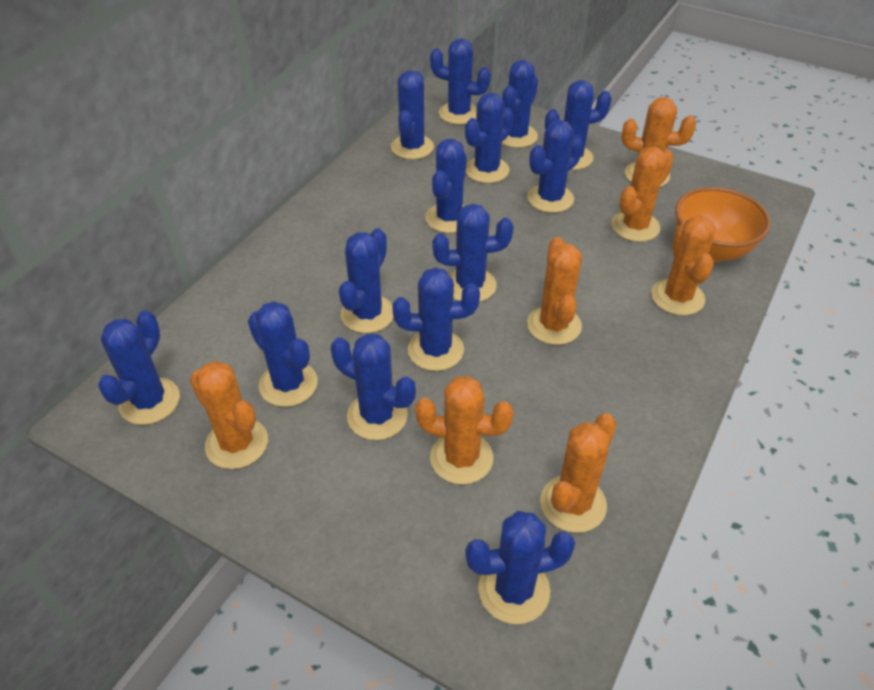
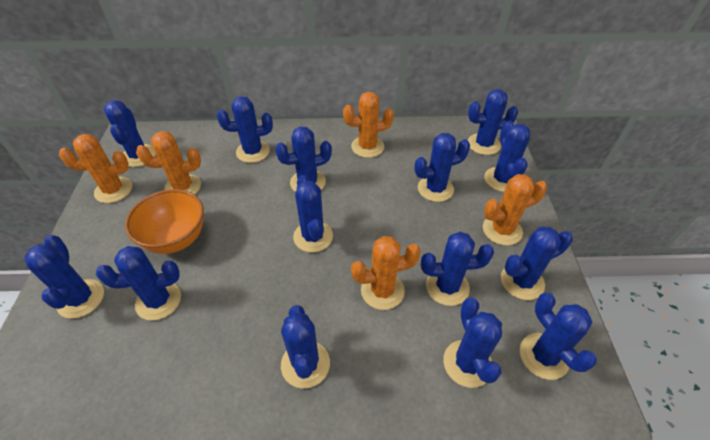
orange cactus: [190,361,268,469] [415,376,514,485] [527,237,582,345] [540,413,616,533] [611,147,674,242] [622,97,696,187] [651,215,716,316] = 7 -> [59,134,132,203] [136,131,201,195] [343,92,394,158] [351,236,421,310] [483,174,547,246] = 5

